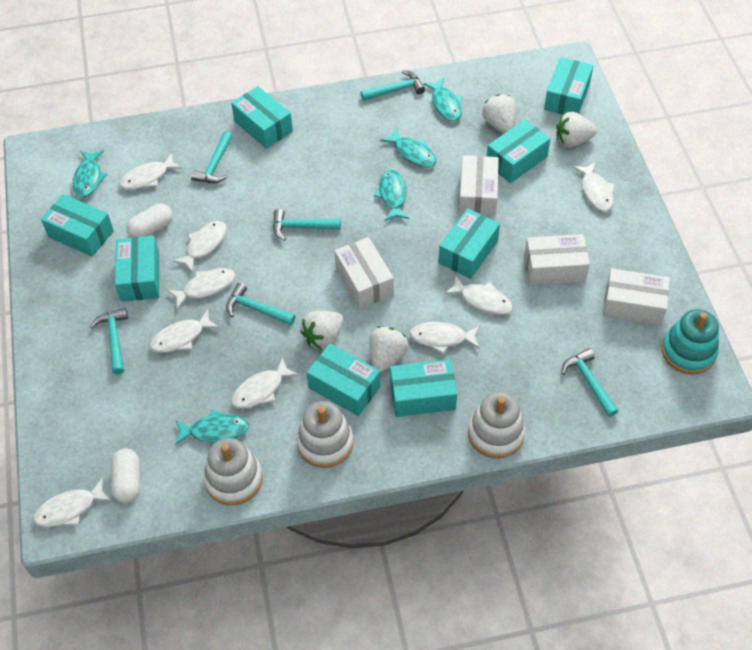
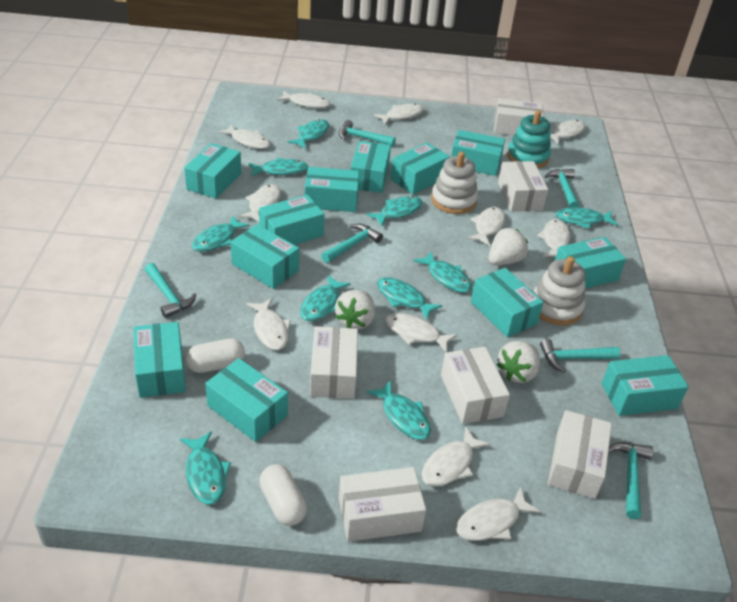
turquoise box: [41,194,114,257] [115,236,159,302] [231,86,293,149] [307,343,380,416] [390,359,457,417] [438,208,500,279] [487,119,550,183] [544,57,593,114] = 8 -> [133,322,186,398] [184,143,242,199] [205,358,288,442] [230,224,299,289] [259,195,325,245] [305,167,359,212] [351,141,391,193] [390,142,450,194] [451,130,505,176] [471,268,544,338] [555,237,626,289] [601,355,689,416] = 12
turquoise fish: [73,150,107,198] [175,409,249,445] [374,170,409,221] [380,128,436,168] [423,78,462,122] = 5 -> [180,431,231,505] [192,215,250,252] [248,158,308,176] [287,119,329,149] [300,275,351,322] [367,196,423,227] [367,380,431,440] [377,277,442,320] [413,251,471,293] [555,207,618,229] = 10
white box: [334,237,394,309] [459,155,499,216] [524,234,590,285] [603,268,670,326] = 4 -> [310,326,358,399] [339,467,426,542] [441,347,510,424] [494,98,543,136] [498,161,548,212] [548,410,612,499] = 6
white fish: [33,477,112,527] [119,154,183,190] [150,309,220,353] [167,268,235,309] [173,221,227,273] [231,357,299,409] [409,322,480,354] [444,276,513,315] [573,162,614,211] = 9 -> [218,124,270,149] [239,184,281,222] [246,298,291,350] [277,90,330,108] [374,104,424,124] [385,313,457,352] [422,426,490,487] [456,487,540,541] [467,207,505,246] [537,219,570,257] [550,120,586,145] = 11
white stacking toy: [203,438,263,505] [296,401,353,468] [468,392,526,458] = 3 -> [431,152,478,214] [533,256,585,325] = 2
white strawberry: [301,311,343,349] [370,326,409,372] [482,94,516,133] [556,112,597,147] = 4 -> [335,290,375,330] [489,228,528,265] [497,341,540,383] = 3

